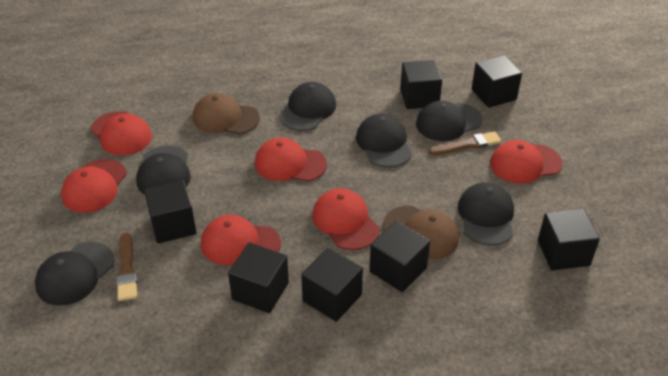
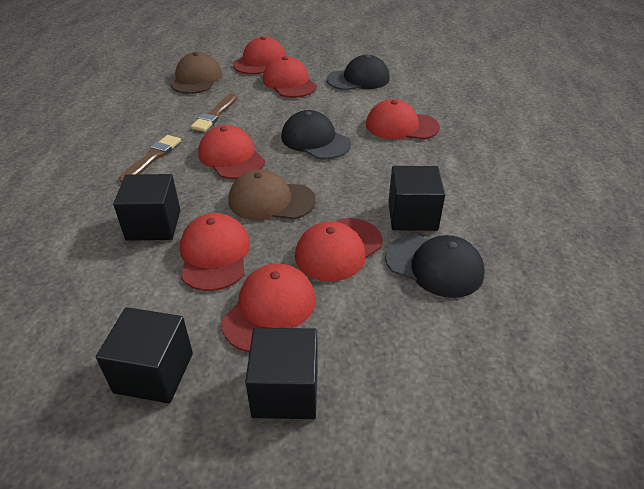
black cap: [35,242,115,306] [136,146,191,194] [279,82,336,131] [356,114,412,168] [416,101,483,141] [458,182,514,246] = 6 -> [281,110,351,159] [327,55,390,90] [385,235,485,298] = 3
black cube: [144,180,197,244] [228,242,289,313] [301,248,363,322] [369,221,430,292] [400,60,442,109] [472,55,522,108] [538,209,600,270] = 7 -> [96,307,193,403] [113,174,180,240] [245,328,318,419] [388,166,445,231] = 4
red cap: [61,159,127,213] [91,111,152,155] [201,215,281,265] [255,137,327,182] [312,188,379,250] [490,140,562,184] = 6 -> [180,213,250,291] [198,125,265,179] [222,263,316,353] [233,36,286,74] [263,56,317,98] [295,218,383,281] [366,99,440,140] = 7

